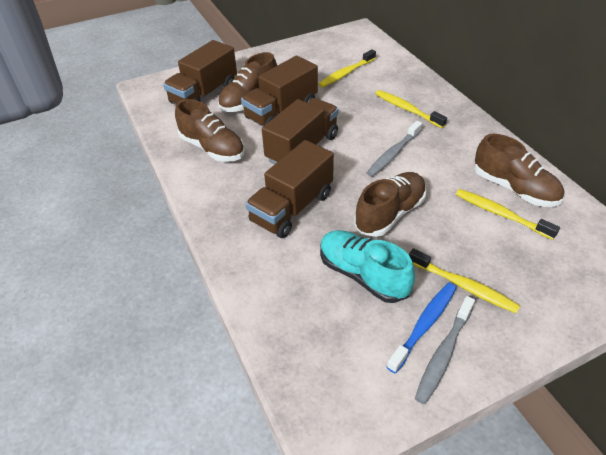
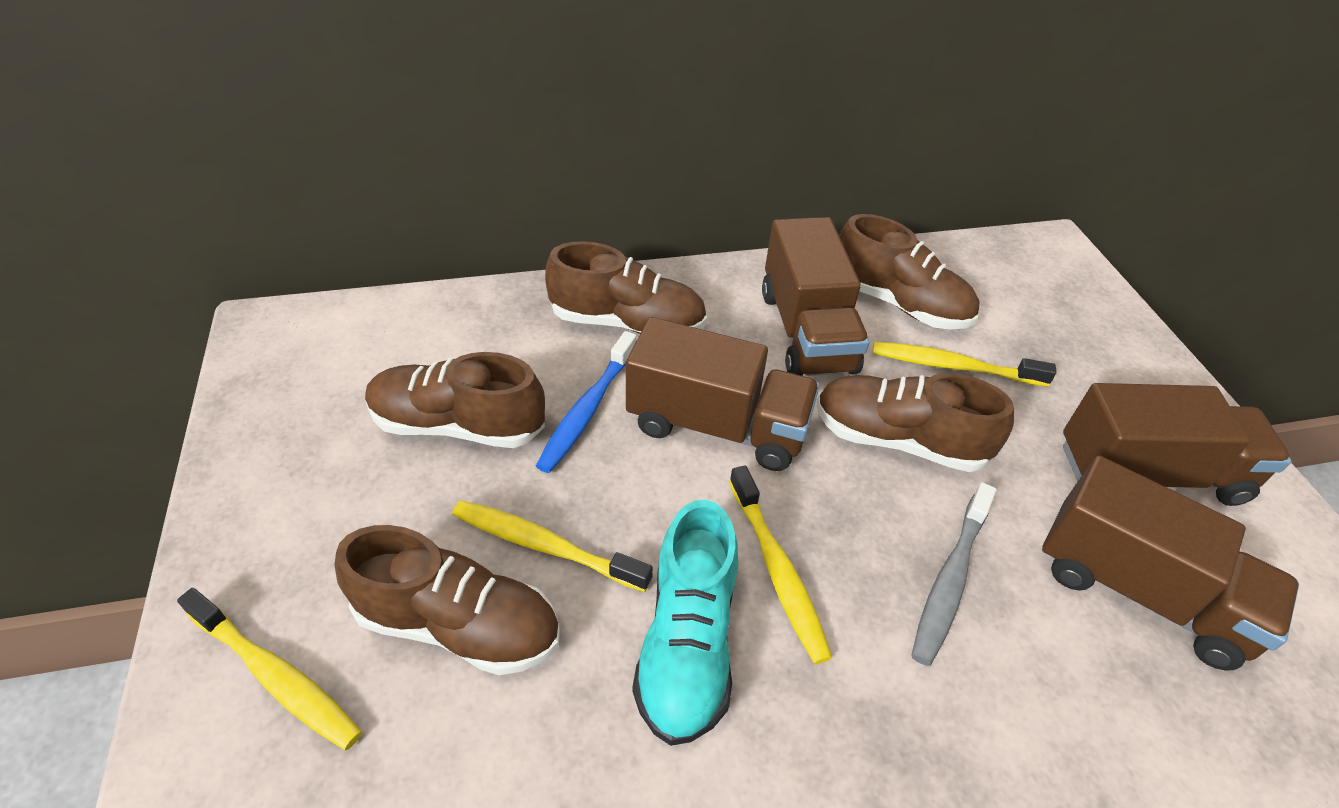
brown shoe: [175,99,245,162] [218,52,277,112] [354,172,427,237] [474,134,564,207] = 4 -> [335,525,560,675] [365,352,545,448] [545,241,707,334] [817,373,1014,472] [839,214,980,330] = 5
grey toothbrush: [367,121,422,177] [415,296,475,404] = 2 -> [911,482,996,666] = 1

